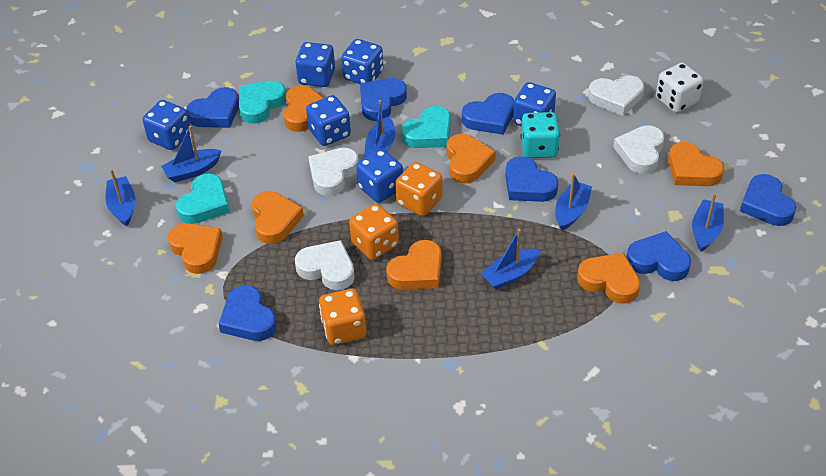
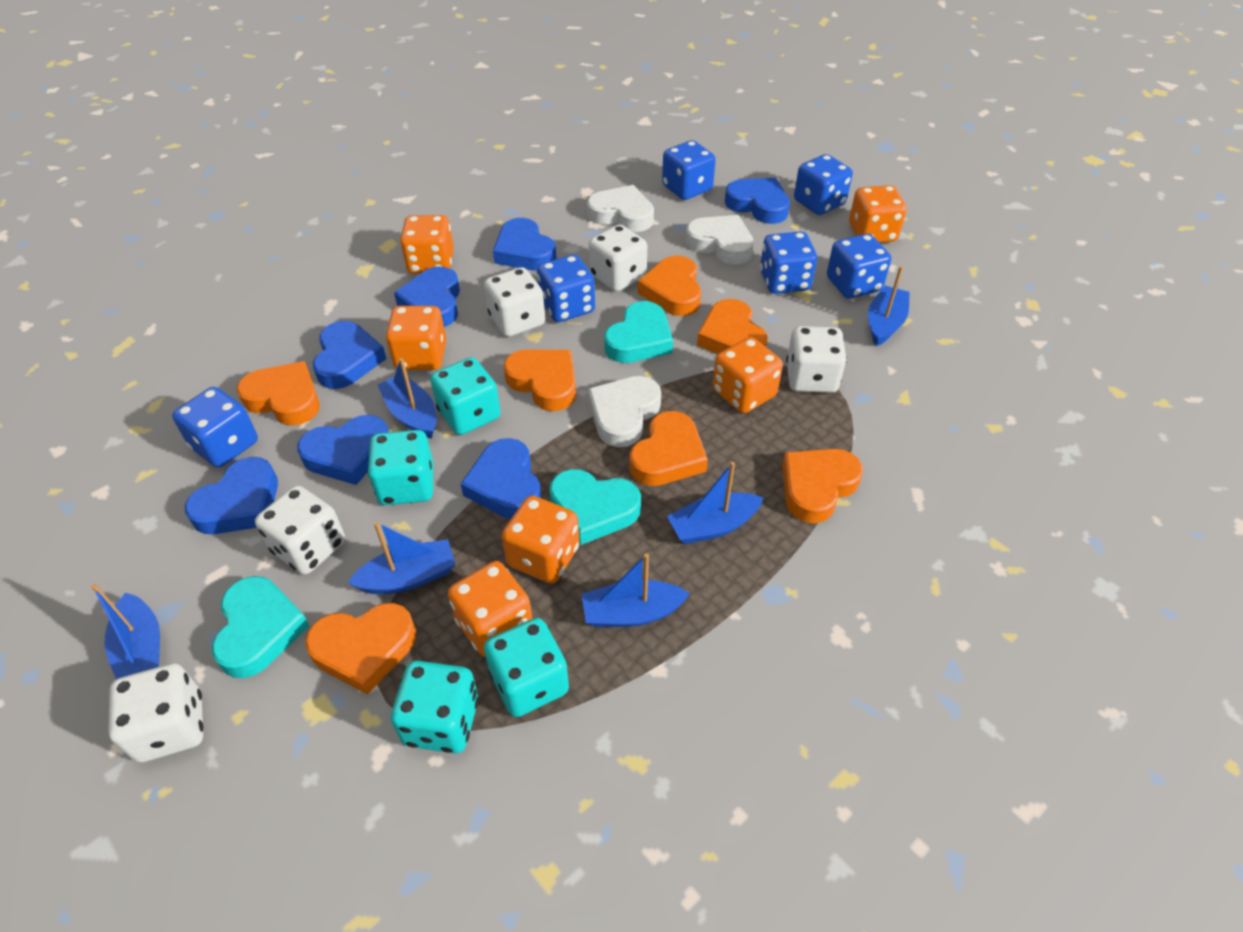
orange dice: [319,289,366,345] [349,203,399,260] [395,162,443,216] = 3 -> [386,306,446,370] [400,215,454,274] [448,561,533,657] [502,496,580,583] [713,337,783,413] [849,185,907,243] = 6
turquoise dice: [521,112,560,158] = 1 -> [367,430,433,505] [391,661,479,753] [430,357,501,435] [484,618,569,717] = 4
white dice: [656,63,703,113] = 1 -> [108,663,203,763] [255,485,345,575] [484,267,545,337] [589,224,647,292] [786,326,847,393] = 5
white heart: [295,240,355,290] [308,148,359,196] [588,75,644,116] [613,125,664,174] = 4 -> [587,185,654,232] [588,376,661,447] [686,215,754,264] = 3

